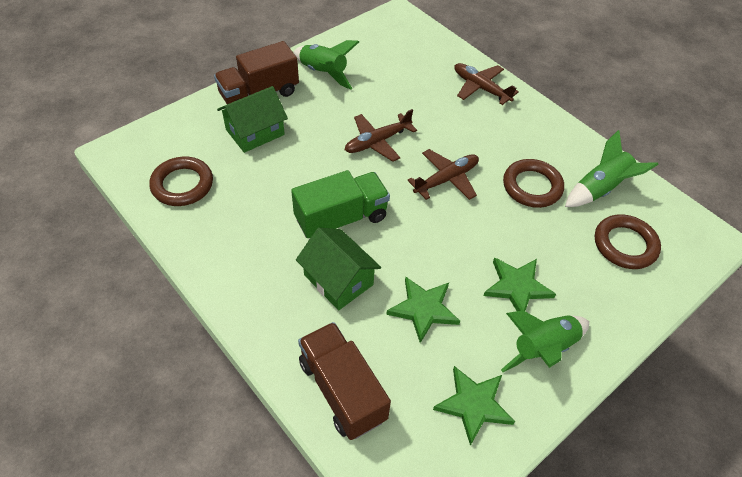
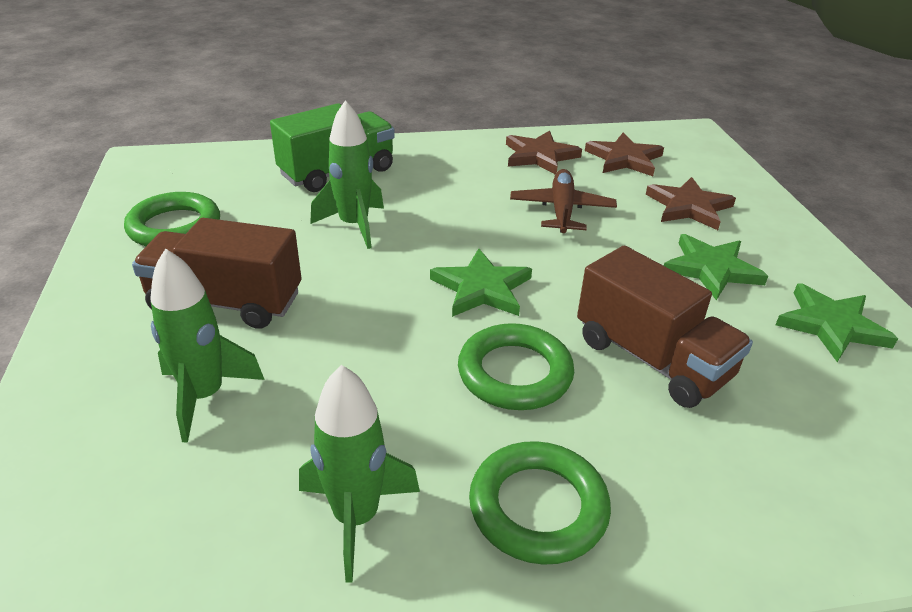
brown plane: [345,109,417,162] [407,149,479,200] [454,63,519,105] = 3 -> [510,169,617,233] = 1
brown ring: [149,157,213,206] [503,159,564,208] [595,214,661,269] = 3 -> none = 0
brown star: none = 0 -> [506,130,582,174] [585,133,664,176] [646,177,736,230] = 3
green house: [217,86,288,153] [296,228,381,310] = 2 -> none = 0
green ring: none = 0 -> [124,192,220,246] [458,323,574,410] [469,441,611,565] = 3

